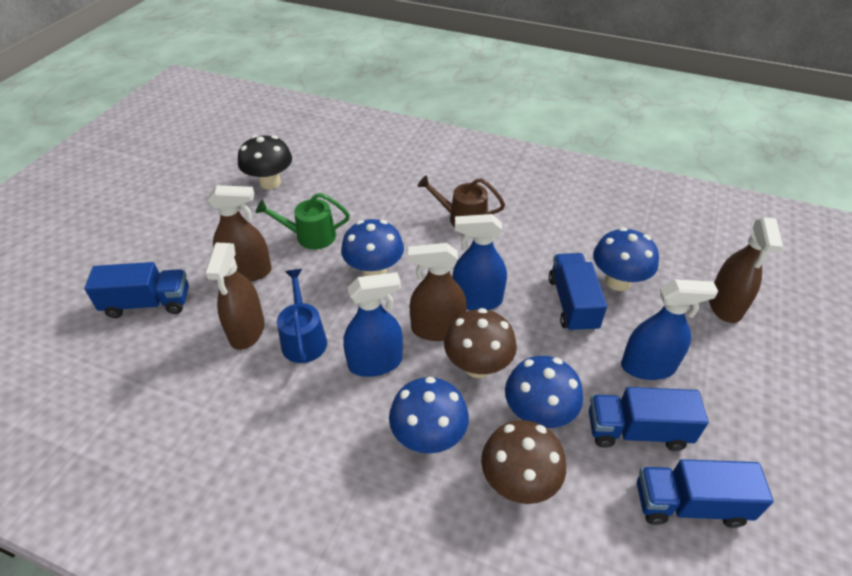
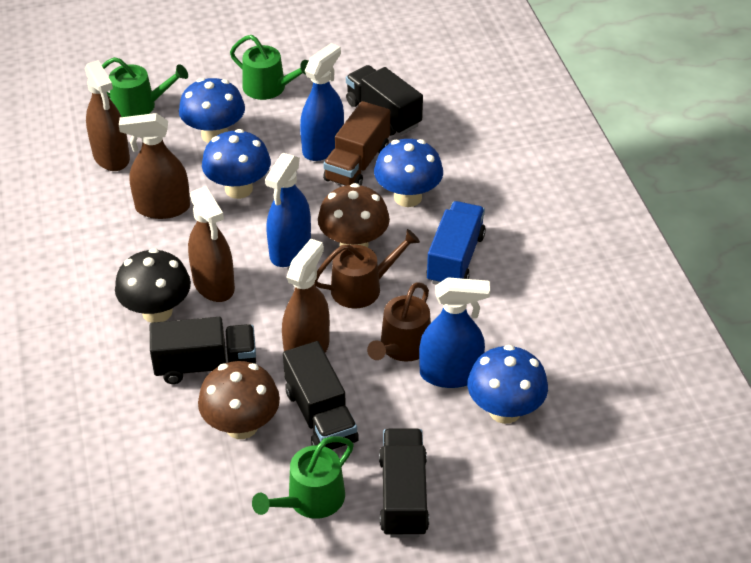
black truck: none = 0 -> [150,317,256,384] [283,341,359,450] [346,65,423,136] [379,428,429,538] = 4
blue truck: [84,262,189,318] [549,253,607,333] [589,387,708,451] [637,459,774,528] = 4 -> [427,201,486,285] = 1
blue watering can: [277,269,327,363] = 1 -> none = 0
brown truck: none = 0 -> [323,101,390,186] = 1
brown watering can: [418,175,505,227] = 1 -> [314,229,420,309] [367,282,431,362] = 2
green watering can: [255,193,350,249] = 1 -> [102,57,188,117] [230,35,308,100] [252,436,354,519] = 3

